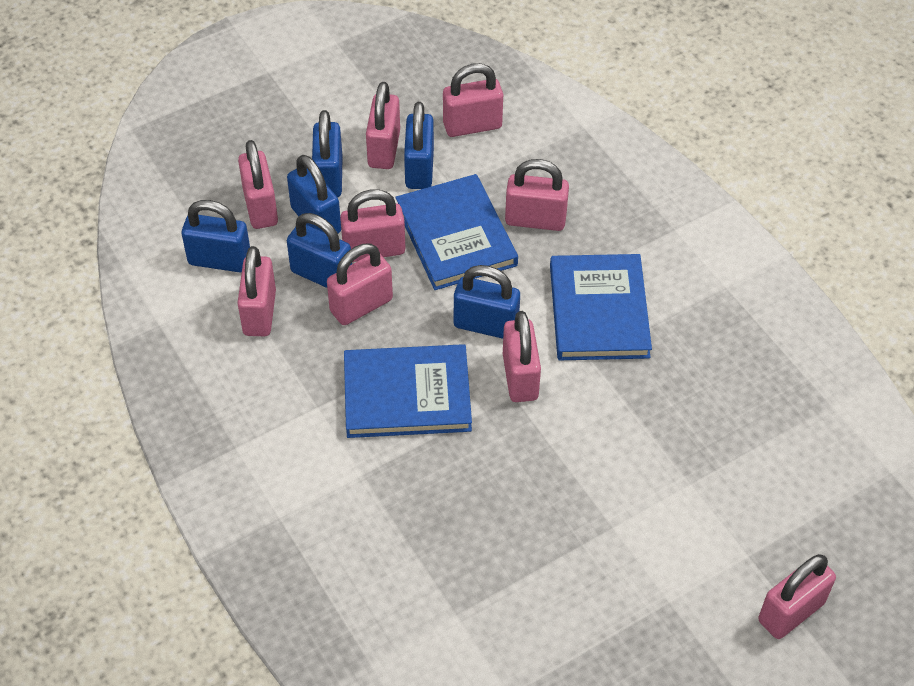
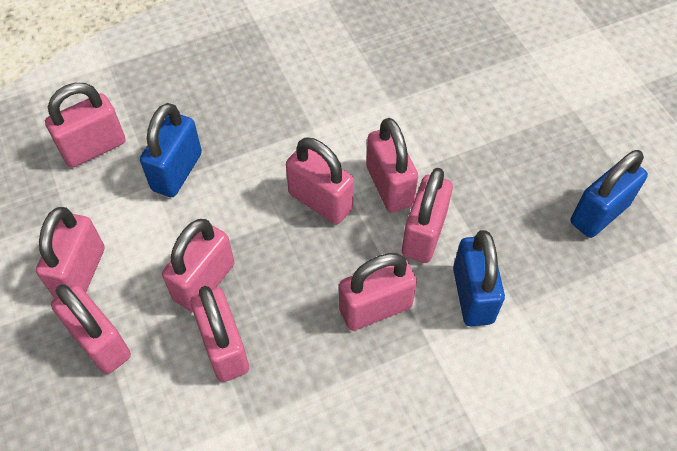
blue book: [344,344,472,438] [395,174,518,290] [550,254,652,360] = 3 -> none = 0
blue padlock: [182,200,250,273] [287,155,341,234] [287,213,352,288] [312,110,343,197] [404,102,434,189] [454,265,520,339] = 6 -> [140,103,202,197] [453,230,505,326] [570,150,648,238] = 3

